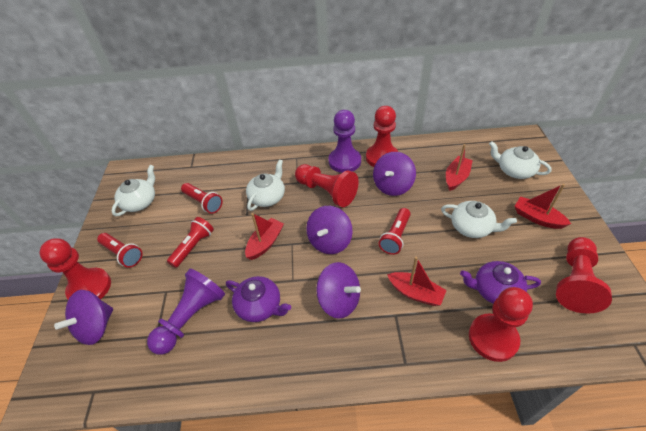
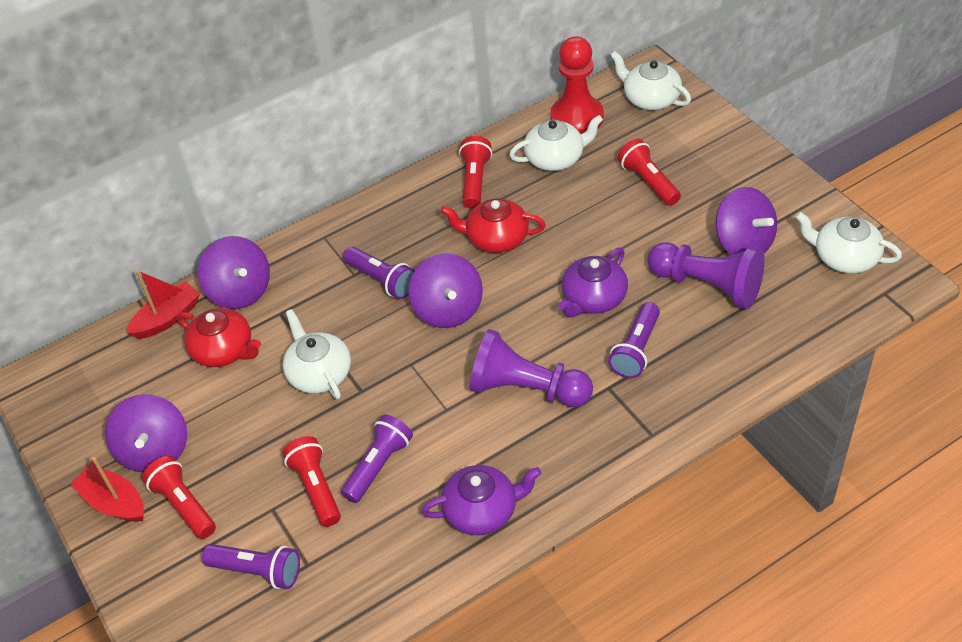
purple flashlight: none = 0 -> [202,544,300,589] [341,414,413,503] [343,247,415,299] [608,302,660,378] = 4
red boat: [245,213,284,260] [387,257,447,306] [446,144,473,191] [515,184,571,229] = 4 -> [71,457,144,522] [127,270,200,339] = 2
red pawn: [39,238,111,300] [295,164,359,207] [366,106,398,167] [469,287,533,362] [556,237,612,314] = 5 -> [550,36,604,134] = 1
red teapot: none = 0 -> [177,308,261,367] [441,199,546,253] = 2

